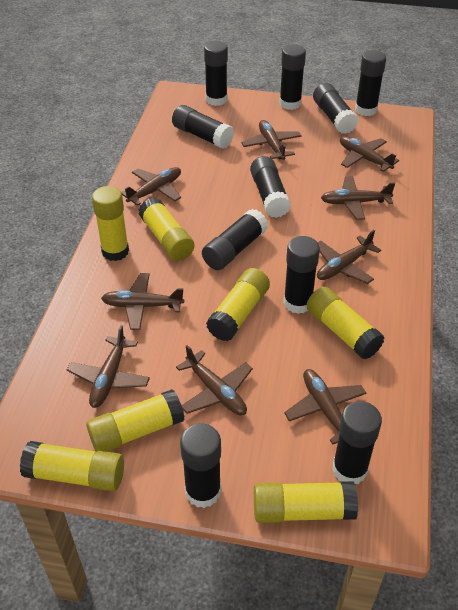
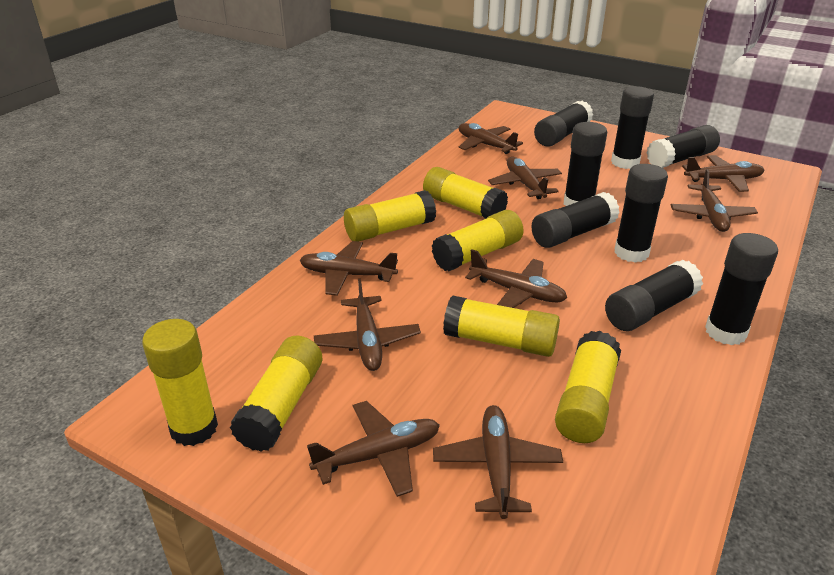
black glue stick: [172,105,234,149] [180,423,221,508] [202,209,268,270] [204,41,228,106] [250,156,291,218] [280,44,306,110] [283,236,320,314] [313,83,358,134] [332,401,382,484] [355,50,386,116] = 10 -> [531,192,620,248] [534,100,593,147] [564,122,607,206] [605,260,703,331] [611,86,654,169] [614,164,668,262] [647,125,720,168] [705,233,778,345] = 8

